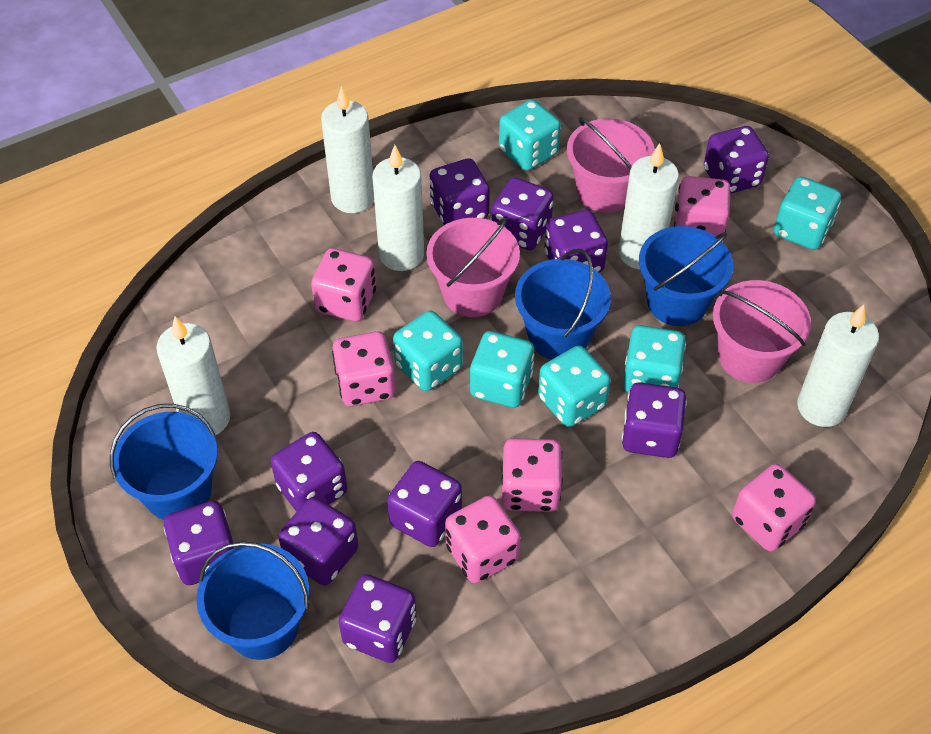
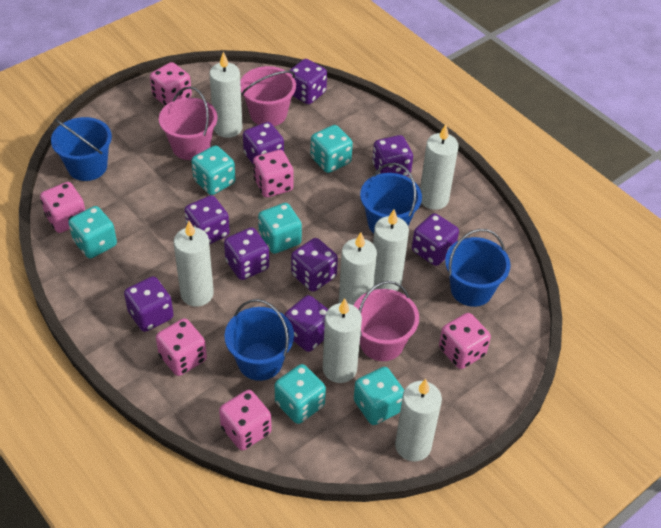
purple dice: [164,501,235,585] [271,432,347,512] [278,497,358,586] [339,574,417,663] [387,461,462,547] [430,158,490,225] [492,177,554,250] [544,210,608,273] [622,382,687,458] [704,126,769,193] = 10 -> [124,276,174,332] [185,195,230,244] [224,227,269,280] [243,122,284,164] [285,295,328,352] [289,59,327,104] [291,238,338,292] [372,135,413,177] [412,213,459,266] = 9
white candle: [156,316,230,435] [321,86,374,213] [372,145,424,271] [618,143,679,269] [797,304,879,427] = 5 -> [174,221,214,307] [209,52,242,138] [323,298,362,383] [339,232,377,305] [373,209,409,291] [395,379,442,462] [420,124,459,210] = 7

